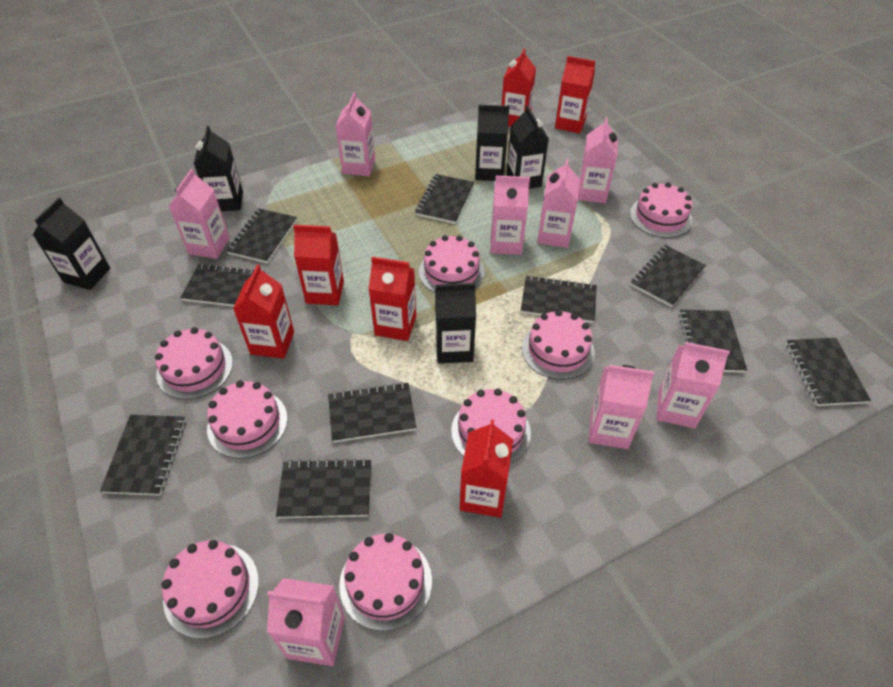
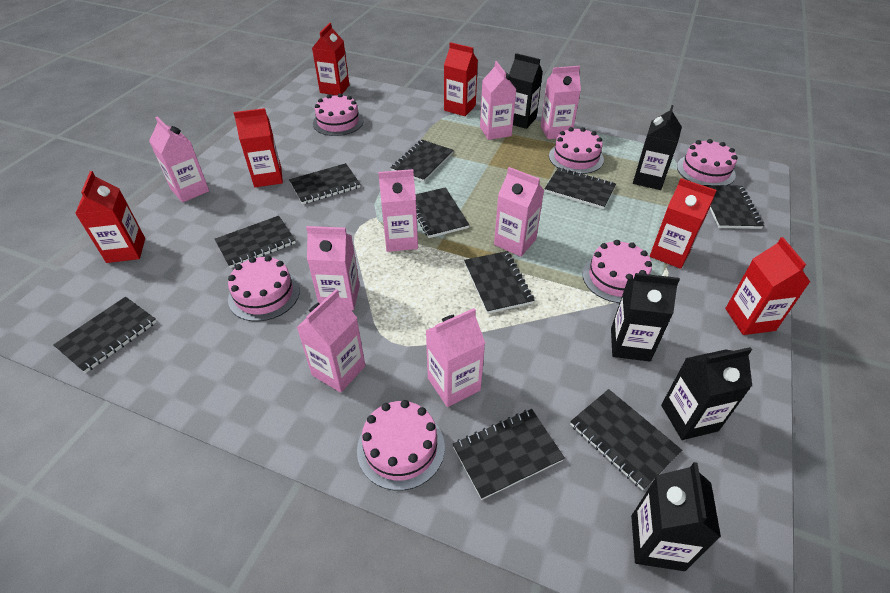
pink cake: [155,327,233,399] [161,540,259,639] [207,380,288,458] [339,533,432,631] [419,235,484,293] [451,389,531,463] [522,310,595,380] [630,183,692,238] = 8 -> [228,256,300,321] [313,93,364,136] [357,400,445,491] [549,127,604,174] [582,240,652,303] [677,139,738,185] = 6

